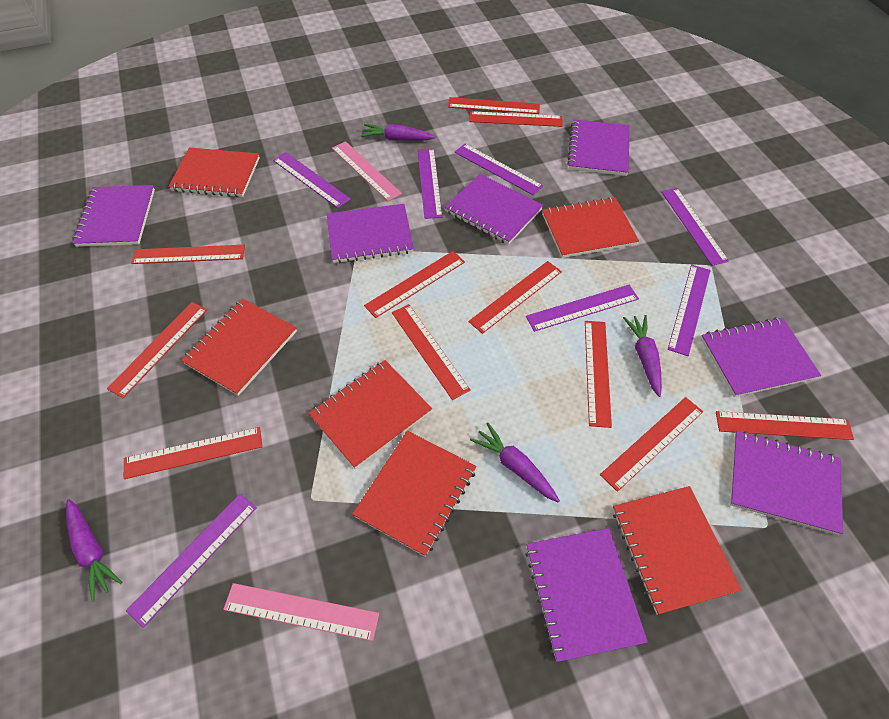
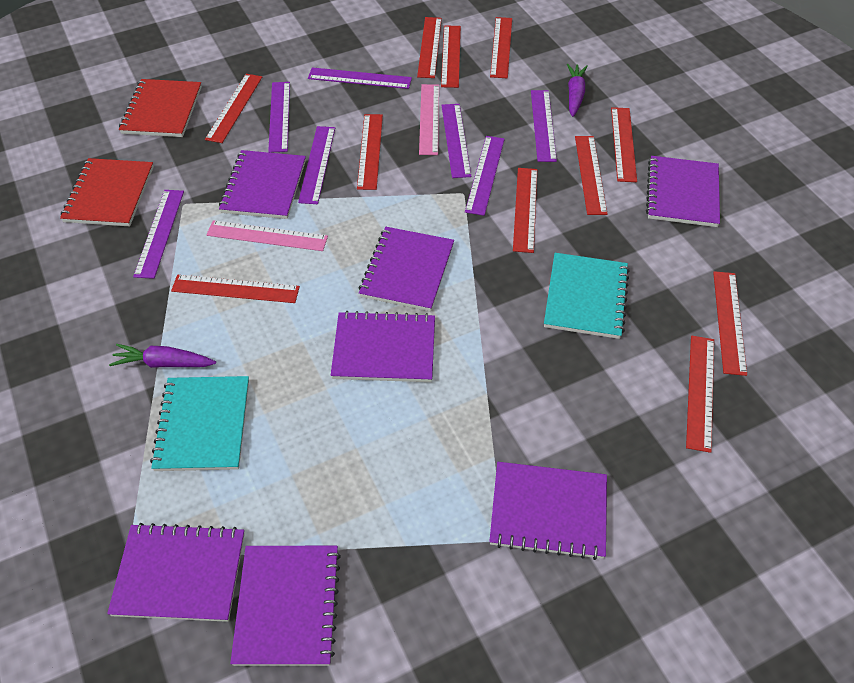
purple carrot: [66,499,122,602] [361,124,436,140] [470,423,560,503] [623,315,662,397] = 4 -> [109,344,216,368] [567,64,588,117] = 2
red notebook: [168,147,260,197] [181,299,297,396] [309,360,432,469] [352,431,477,557] [542,197,639,258] [613,486,741,615] = 6 -> [60,158,154,226] [119,79,202,137] = 2
turquoise notebook: none = 0 -> [150,376,249,471] [544,253,630,339] = 2

